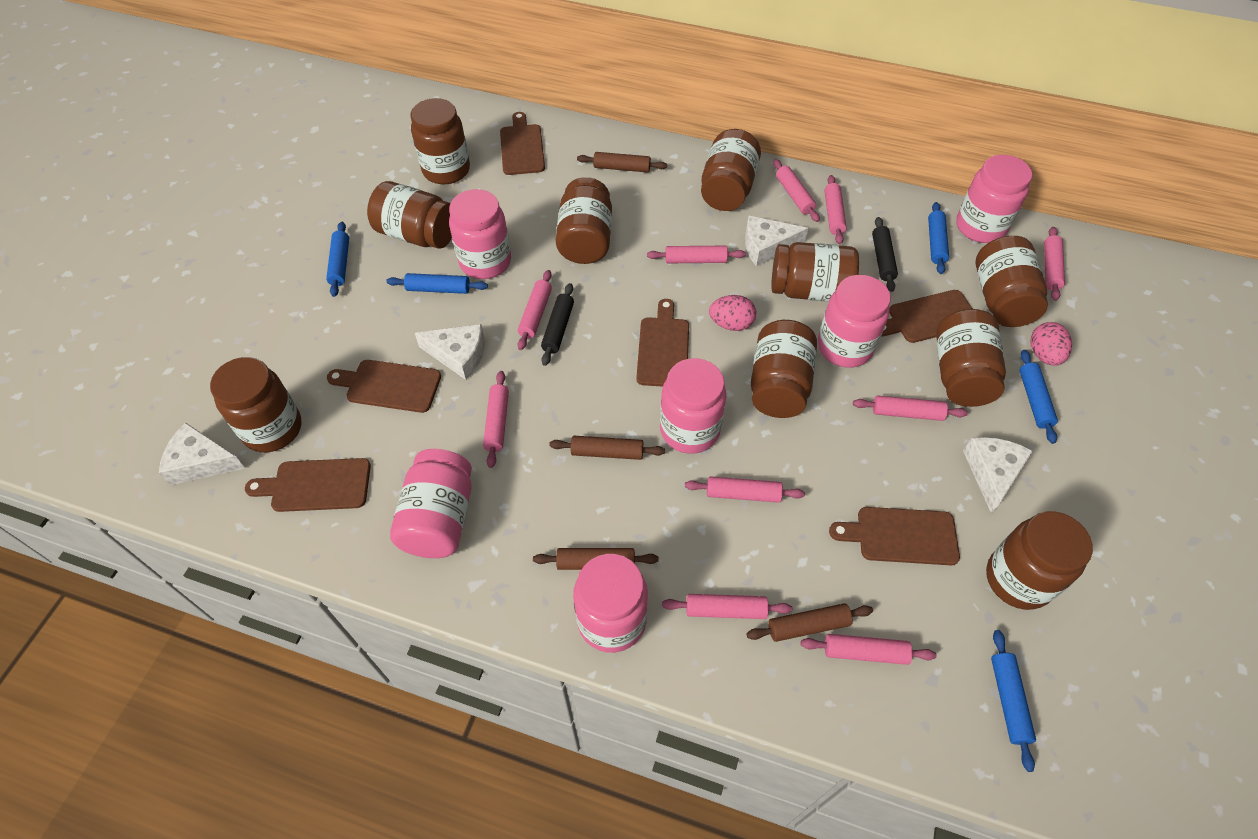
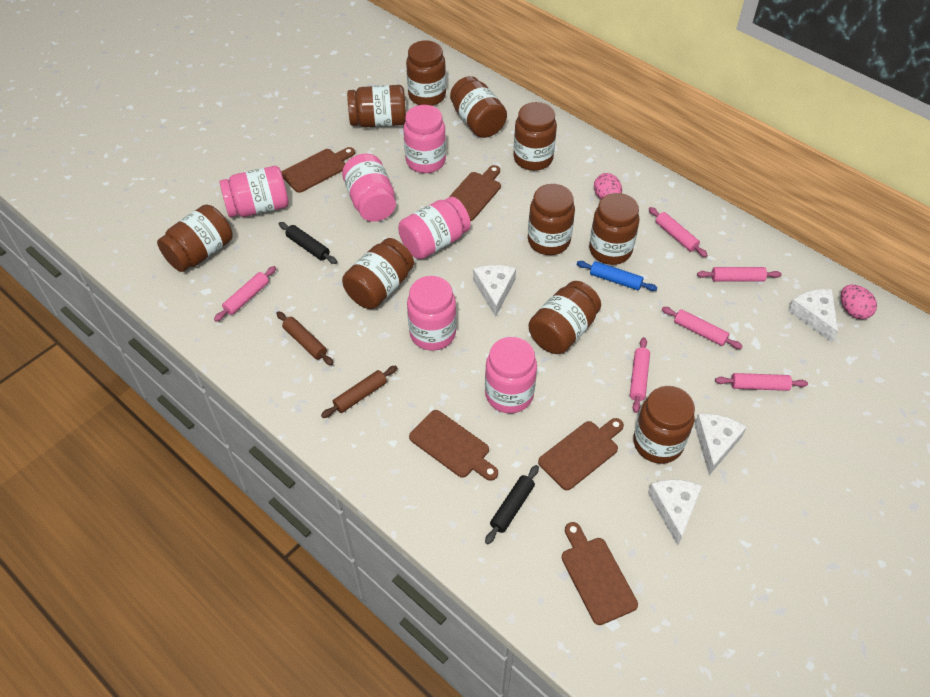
blue rolling pin: [326,222,349,297] [386,273,488,294] [928,202,949,274] [991,630,1036,772] [1020,350,1058,444] = 5 -> [577,261,657,291] = 1
brown cutting board: [245,458,371,512] [327,360,441,413] [500,112,545,175] [636,299,689,387] [829,507,960,566] [882,290,973,343] = 6 -> [282,147,355,193] [409,410,498,481] [448,165,501,221] [538,418,624,490] [562,522,638,625] = 5
brown rolling pin: [533,548,659,570] [549,436,665,460] [577,152,667,173] [747,603,873,642] = 4 -> [276,311,333,365] [321,366,397,418] = 2
pink rolling pin: [483,371,509,468] [518,270,552,350] [647,246,746,263] [662,594,792,619] [685,476,805,503] [773,159,820,222] [801,634,937,665] [825,175,847,244] [853,395,968,421] [1044,227,1065,301] = 10 -> [214,266,276,322] [630,337,650,413] [649,207,707,257] [662,307,743,349] [697,267,782,282] [715,373,808,391] = 6

